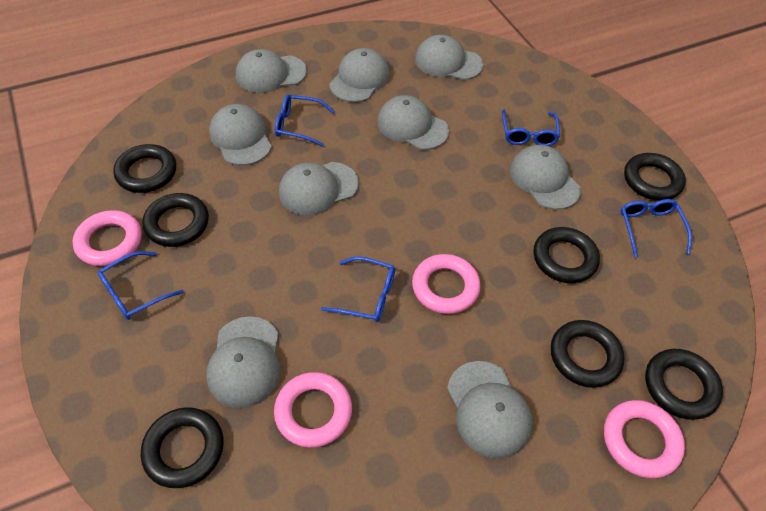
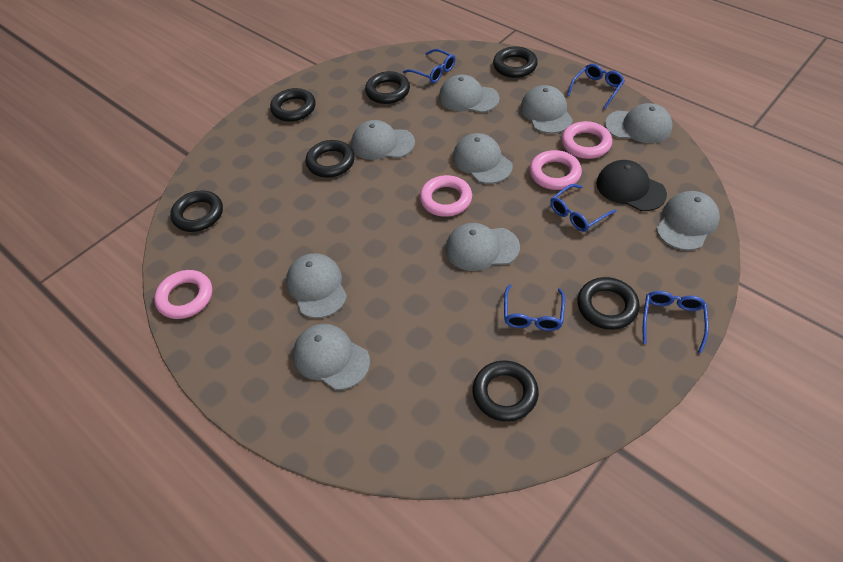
black cap: none = 0 -> [596,160,667,211] = 1

